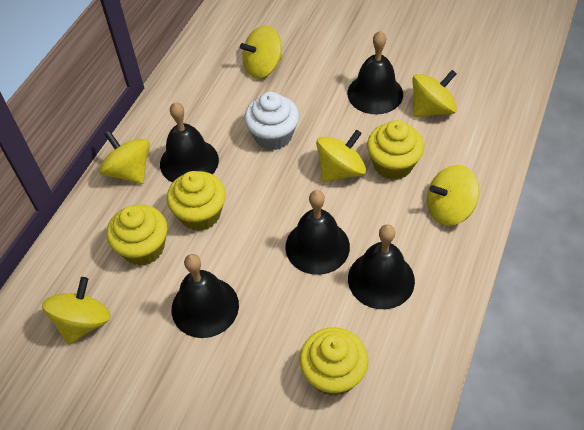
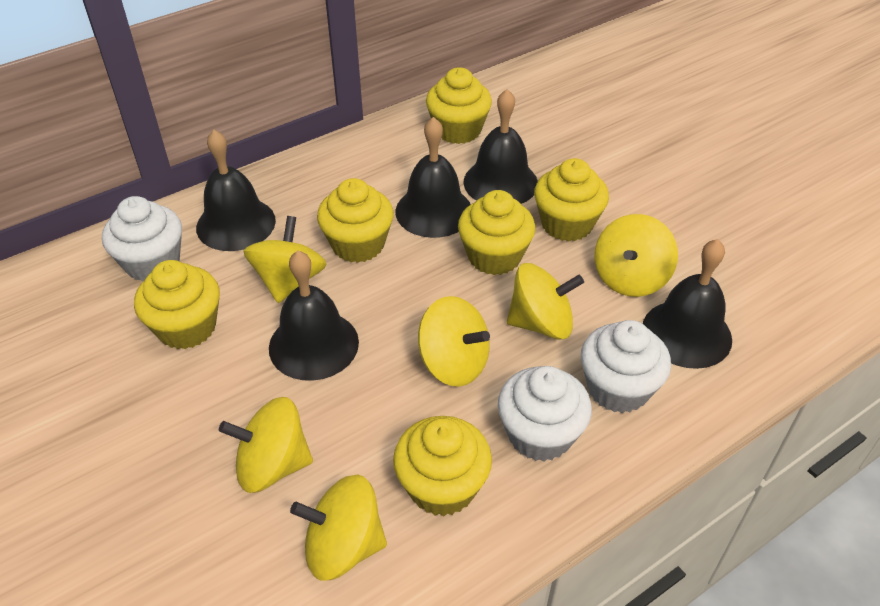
white cupcake: [244,92,299,150] = 1 -> [102,196,182,282] [498,366,592,461] [581,320,671,413] = 3
yellow cupcake: [107,204,167,266] [167,171,226,231] [300,327,368,396] [367,120,424,180] = 4 -> [134,260,220,349] [317,178,394,263] [393,416,492,516] [426,67,492,144] [458,190,535,275] [534,158,609,242] = 6

